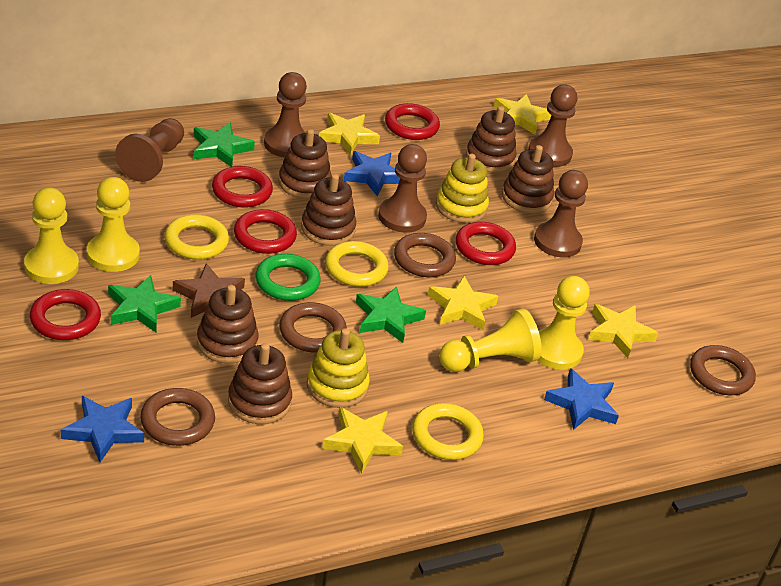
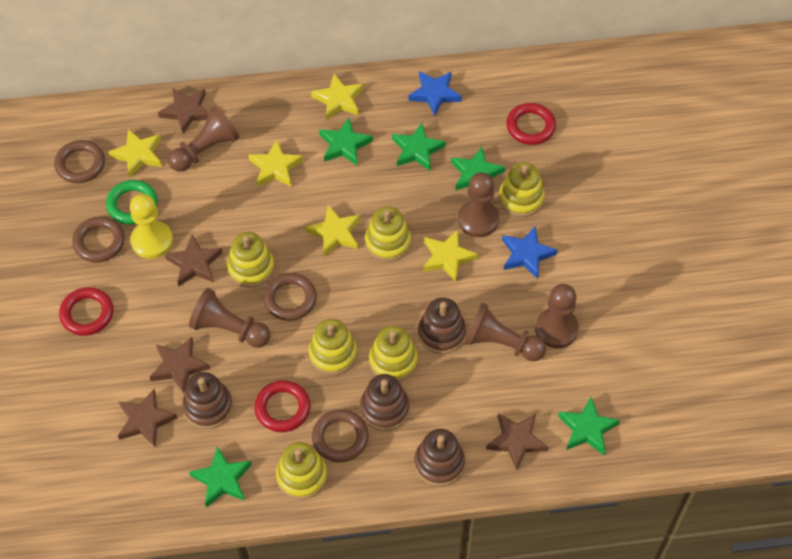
blue star: [61,396,144,462] [344,151,400,196] [544,368,619,430] = 3 -> [408,71,462,116] [502,226,558,279] = 2
brown stacking toy: [197,285,259,364] [228,343,292,424] [279,129,331,199] [301,174,356,246] [466,106,517,173] [502,145,554,213] = 6 -> [182,372,233,429] [360,374,409,431] [414,429,465,486] [418,298,466,354] = 4
brown star: [173,263,245,318] = 1 -> [118,389,178,448] [150,337,210,393] [158,88,208,134] [165,235,223,286] [486,413,548,470] = 5
green star: [108,275,181,332] [193,122,255,167] [356,286,426,343] = 3 -> [189,446,252,507] [319,118,373,165] [392,123,446,171] [451,147,505,190] [558,396,620,455] = 5
red ring: [30,289,101,340] [212,166,273,208] [234,209,297,254] [385,103,440,140] [456,222,516,265] = 5 -> [59,287,113,336] [255,380,310,432] [506,103,556,145] = 3
yellow pawn: [24,188,79,284] [87,177,140,272] [439,308,542,372] [537,276,590,370] = 4 -> [130,194,173,259] = 1
yellow ring: [165,214,229,260] [325,241,389,287] [412,403,484,460] = 3 -> none = 0
yellow stacking toy: [307,328,370,408] [436,154,489,223] = 2 -> [227,232,275,288] [276,442,327,500] [309,319,357,375] [365,207,411,262] [369,326,418,381] [499,162,545,217] = 6

